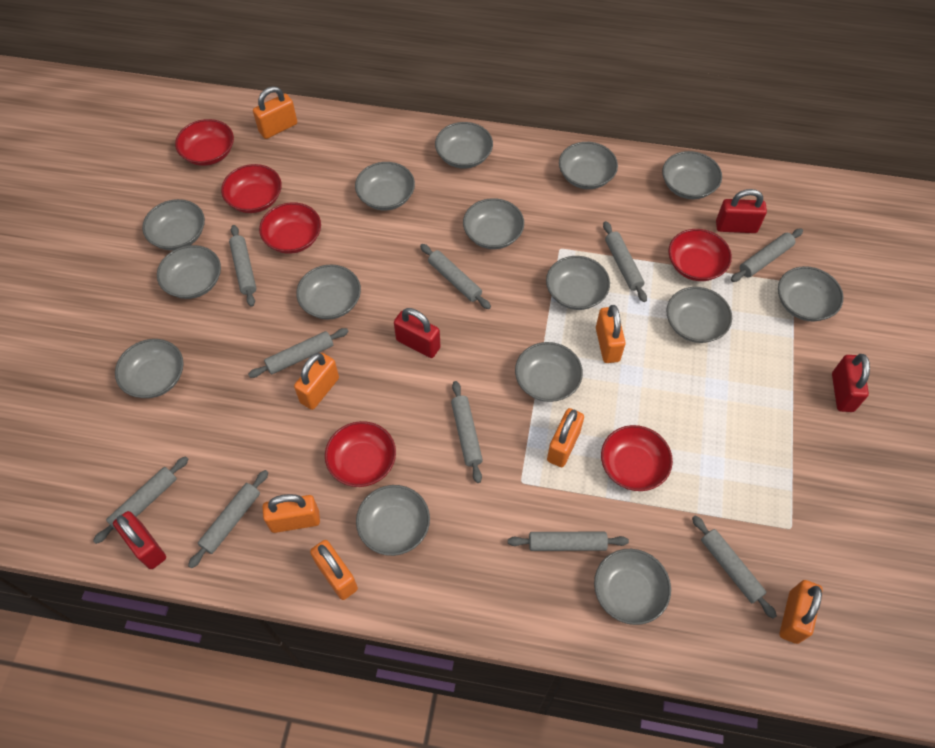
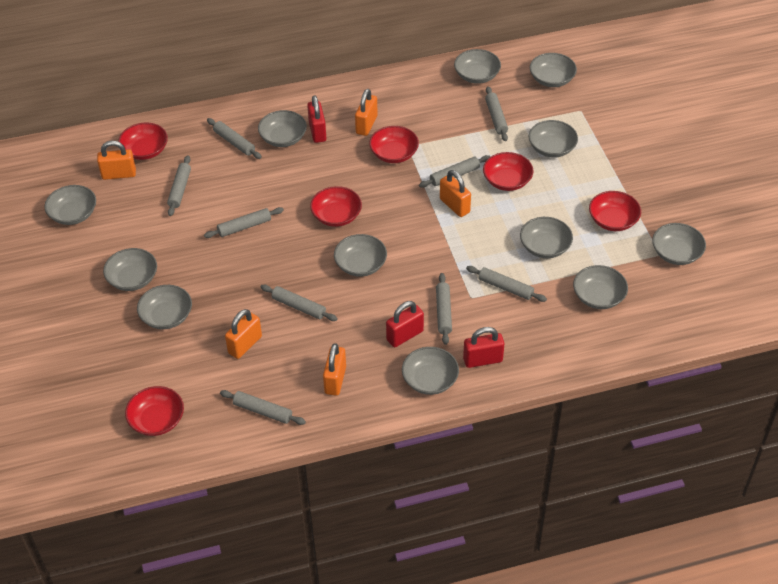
grey bowl: [115,339,184,398] [142,199,205,250] [157,245,221,299] [296,265,361,320] [355,162,415,210] [356,485,430,556] [435,122,493,169] [463,198,524,249] [515,342,583,402] [546,256,610,310] [559,142,618,189] [594,549,671,625] [662,151,722,199] [666,287,732,343] [778,266,843,321] = 15 -> [44,185,96,225] [103,248,157,291] [137,285,192,329] [258,110,307,147] [334,234,387,277] [402,347,459,395] [454,49,501,84] [520,217,573,258] [529,120,578,158] [530,53,577,87] [573,265,628,309] [652,223,706,265] = 12
grey rolling pin: [93,456,188,544] [188,470,268,568] [229,225,256,307] [248,328,348,378] [420,244,491,309] [451,381,483,483] [508,532,629,551] [603,221,647,302] [692,515,777,619] [731,228,803,282] = 10 -> [167,155,191,216] [204,207,284,238] [207,118,262,159] [220,390,306,425] [261,285,338,321] [419,155,490,188] [436,273,452,345] [466,266,547,302] [485,86,508,141] = 9
orange padlock: [253,86,297,139] [263,494,320,533] [294,353,339,410] [310,540,358,600] [547,408,584,467] [596,305,626,363] [780,580,823,644] = 7 -> [97,141,136,180] [225,309,262,359] [323,343,346,396] [355,89,378,136] [440,170,471,217] = 5
red padlock: [113,511,166,569] [394,308,440,358] [716,189,767,233] [832,354,870,412] = 4 -> [307,95,326,143] [386,301,424,347] [463,327,504,368] = 3

